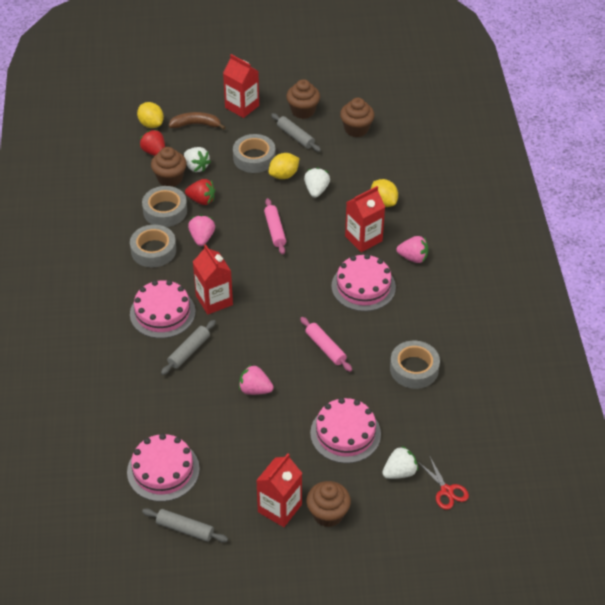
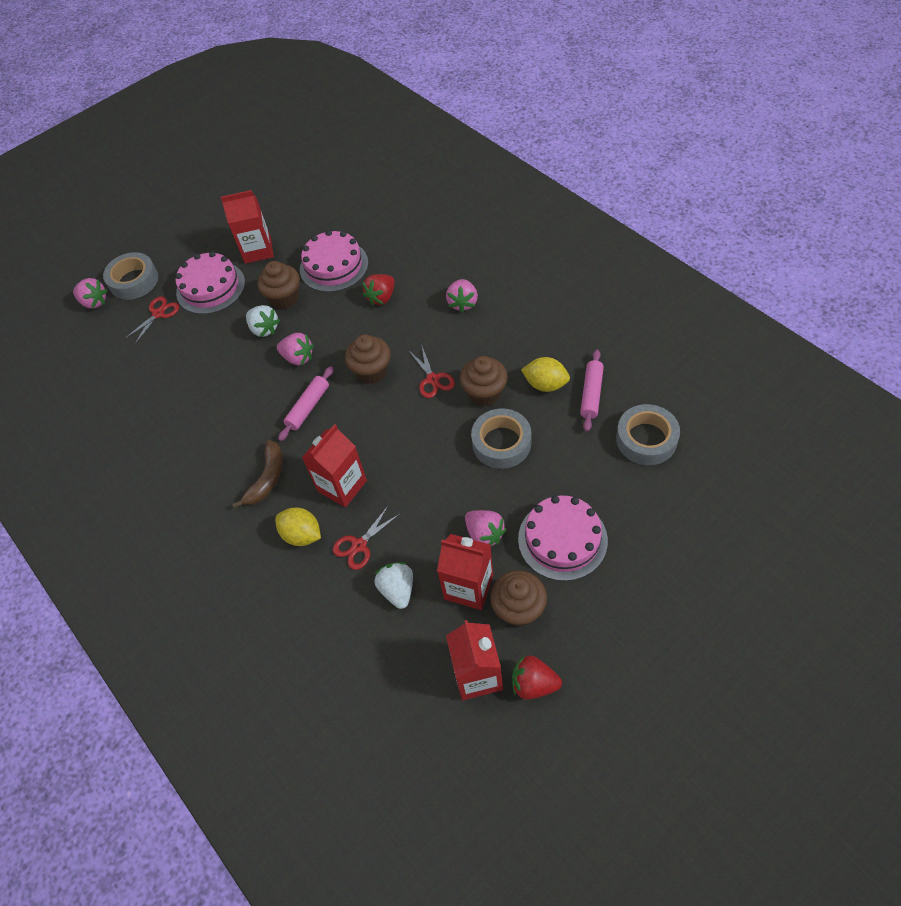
grey rolling pin: [142,508,228,542] [161,320,216,375] [271,113,321,152] = 3 -> none = 0
grey tape: [130,225,176,267] [142,186,187,227] [233,134,276,173] [390,341,440,389] = 4 -> [103,252,158,300] [471,408,531,469] [616,404,680,465] = 3
pink cake: [127,433,200,502] [130,280,196,338] [310,398,381,463] [331,254,396,311] = 4 -> [175,251,245,314] [300,230,368,292] [518,496,608,581] = 3
pink strawberry: [188,215,215,246] [239,365,274,395] [396,236,428,263] = 3 -> [73,278,108,309] [277,333,314,365] [446,279,478,313] [465,510,507,546] = 4
red scissors: [418,455,469,510] = 1 -> [124,297,179,345] [333,505,400,570] [408,347,455,398] = 3
white strawberry: [184,147,211,172] [304,167,330,198] [382,446,418,479] = 3 -> [246,305,280,337] [374,562,413,609] = 2
yellow lemon: [137,102,164,128] [269,153,299,179] [371,179,398,207] = 3 -> [275,508,321,546] [521,357,570,392] = 2

